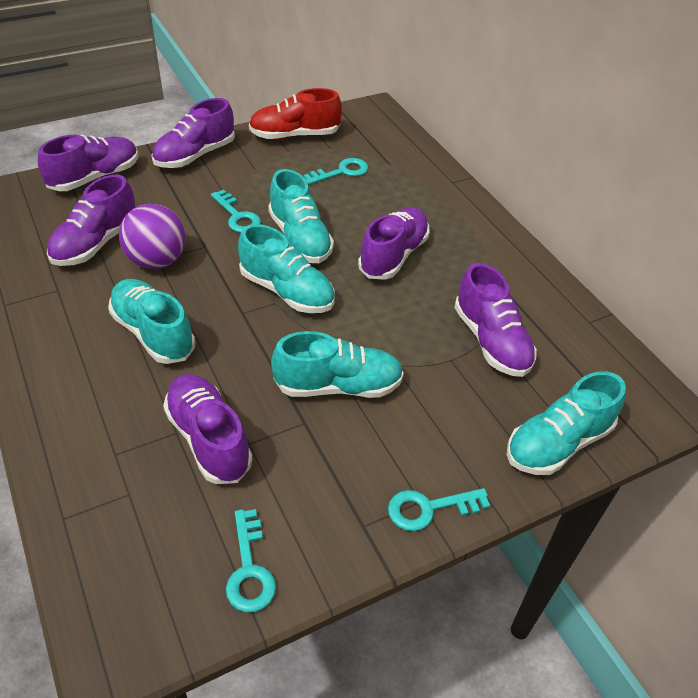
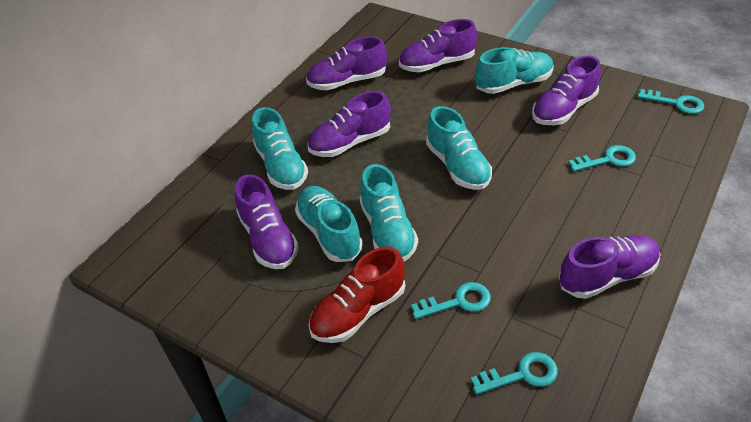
purple ball: [119,204,185,269] = 1 -> none = 0

